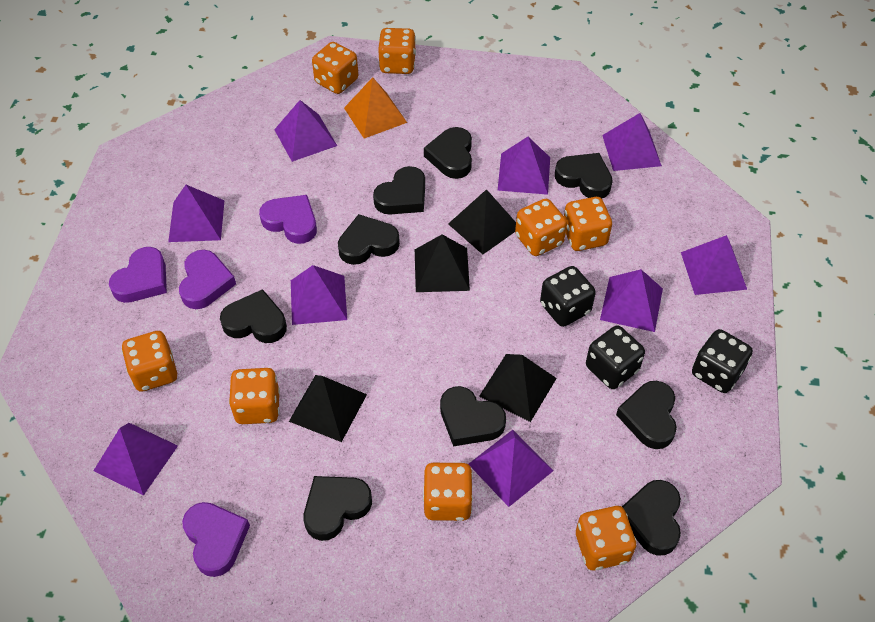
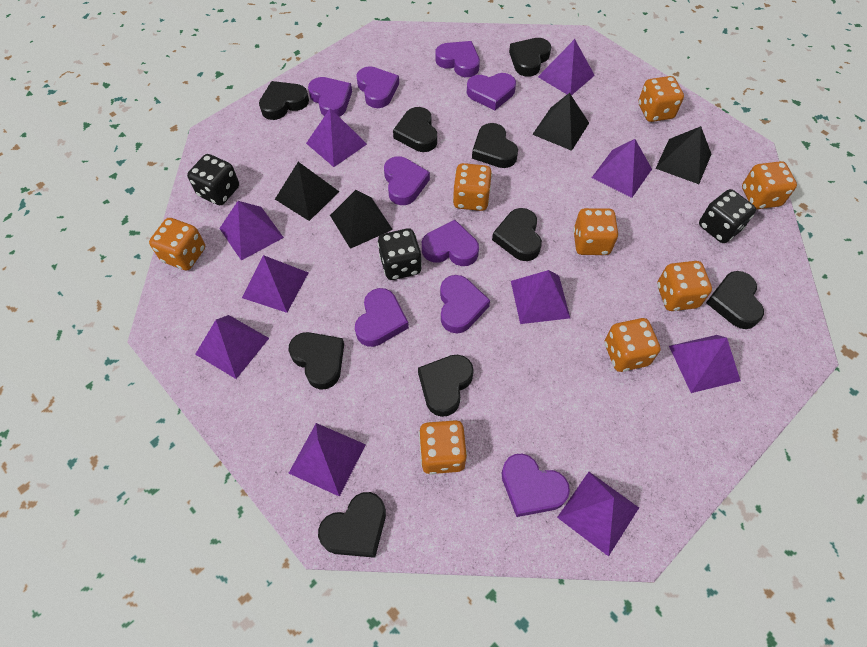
orange pyramid: [344,77,407,138] = 1 -> none = 0
purple heart: [109,247,167,303] [179,250,236,309] [182,502,250,577] [259,195,317,244] = 4 -> [308,77,352,117] [355,288,409,347] [356,66,399,108] [384,156,430,205] [422,220,479,266] [435,41,480,77] [440,275,490,333] [467,73,516,110] [502,454,570,517] = 9
purple pyramid: [93,423,178,496] [168,185,225,242] [274,100,337,162] [291,265,347,325] [468,430,553,507] [498,137,550,195] [600,269,663,332] [602,113,662,171] [681,235,747,295] = 9 -> [195,315,269,379] [219,201,284,261] [242,255,308,313] [289,423,366,497] [306,109,367,167] [511,270,570,324] [538,39,595,96] [557,472,639,557] [592,139,652,198] [669,335,741,393] = 10

